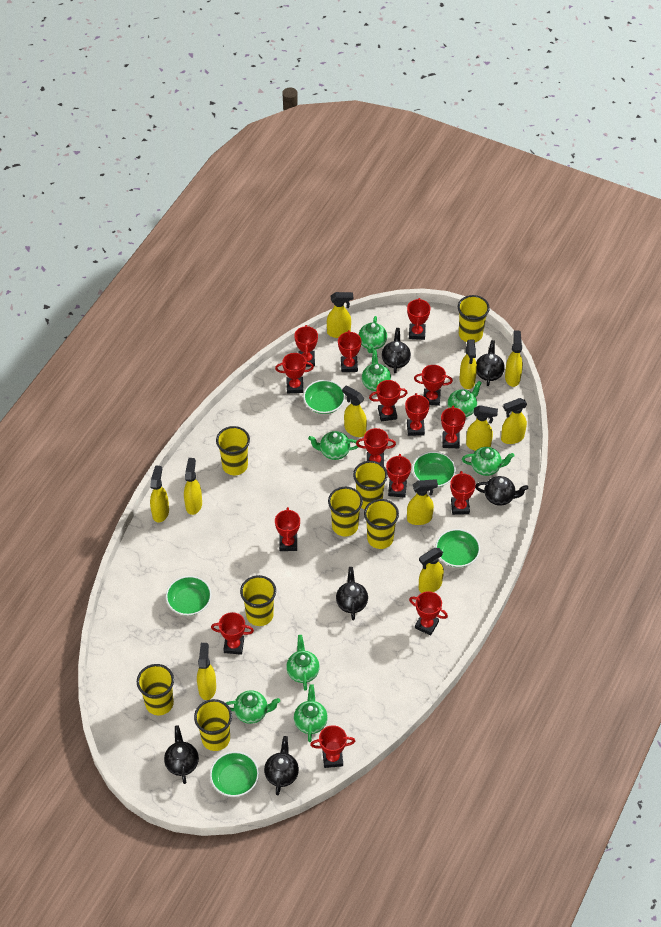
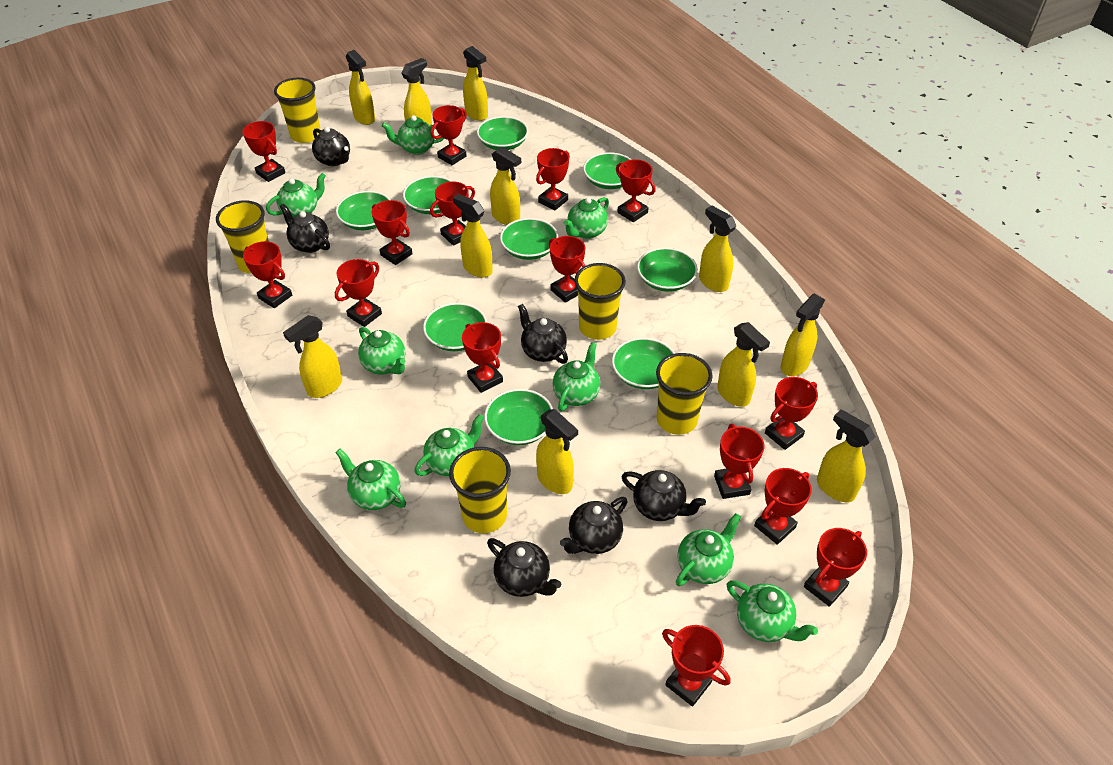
green bowl: [166,576,212,616] [210,751,259,797] [303,380,345,414] [412,451,456,487] [435,529,480,567] = 5 -> [336,191,390,230] [403,176,452,214] [423,303,487,351] [477,116,528,150] [484,389,553,445] [500,218,558,260] [583,152,632,189] [612,338,675,389] [637,248,698,292] = 9
green teapot: [226,690,280,724] [286,635,320,691] [294,684,328,742] [308,431,360,460] [359,316,387,353] [362,350,391,395] [447,381,482,417] [462,447,515,476] = 8 -> [266,173,326,218] [335,449,406,510] [358,327,405,375] [382,115,444,155] [414,414,484,476] [552,342,600,411] [564,197,609,239] [676,513,741,586] [727,580,818,642] = 9
yellow cup: [137,664,174,715] [194,699,232,751] [216,426,250,475] [240,575,276,626] [328,487,363,537] [353,461,388,509] [364,499,399,549] [458,295,490,342] = 8 -> [216,200,269,273] [274,78,321,143] [449,447,511,534] [574,263,626,340] [656,353,713,435] = 5

